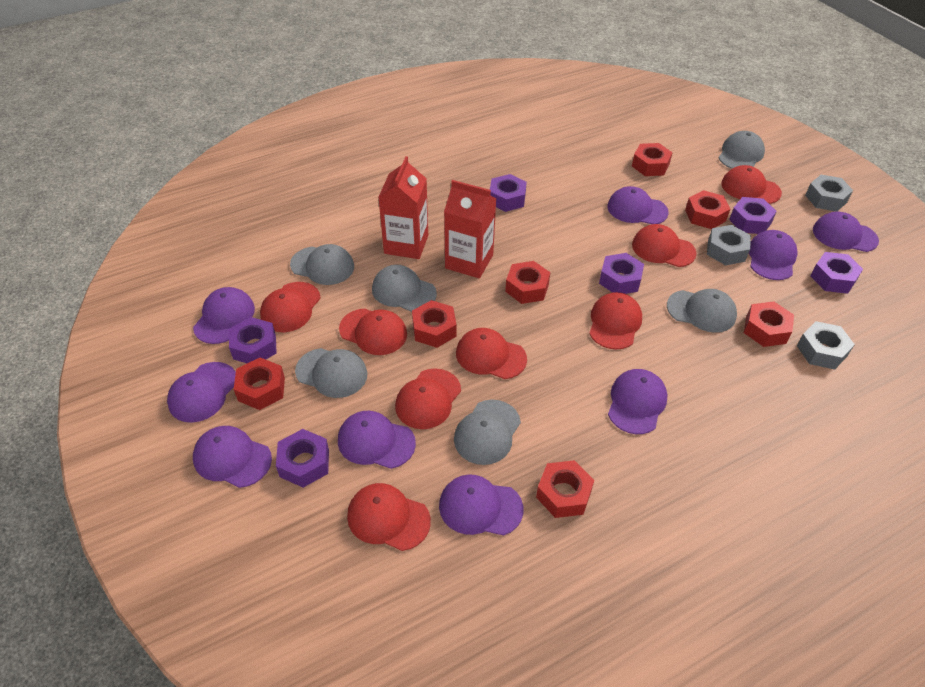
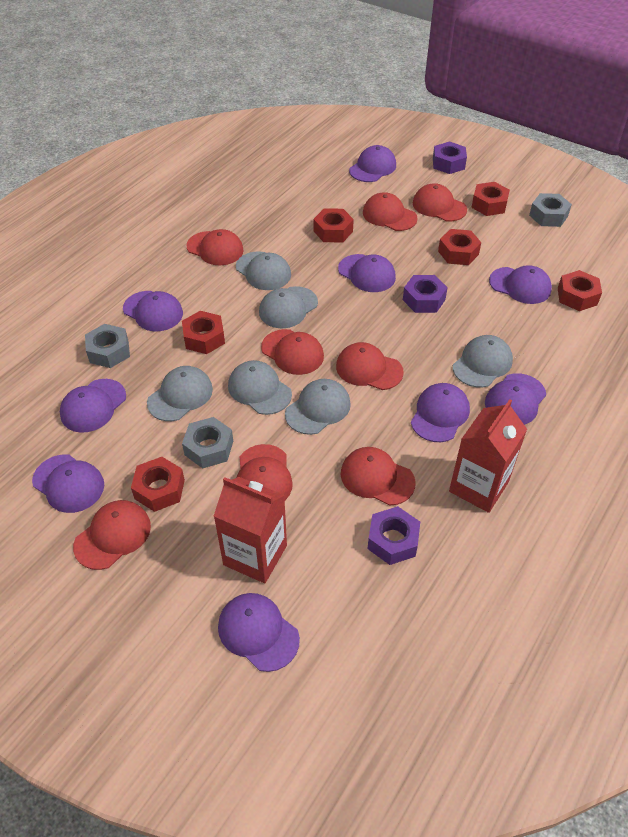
purple nut: [229,317,277,363] [276,429,329,488] [490,174,527,212] [599,253,644,294] [729,197,777,234] [810,252,863,294] = 6 -> [367,506,420,565] [403,275,448,313] [433,141,467,174] = 3
red nut: [234,358,285,410] [412,300,456,348] [505,261,550,304] [536,460,594,518] [632,143,673,176] [685,190,730,229] [744,301,794,347] = 7 -> [131,457,185,512] [182,311,225,354] [314,209,354,242] [438,229,481,265] [471,182,510,216] [558,270,602,311] = 6

